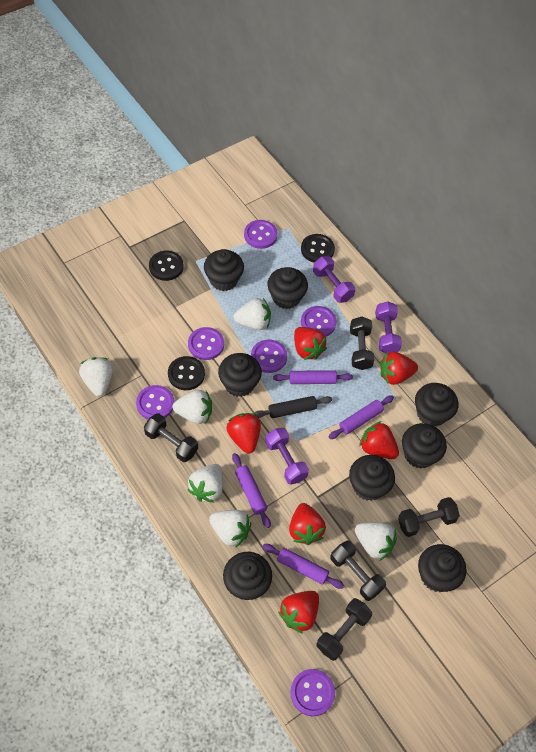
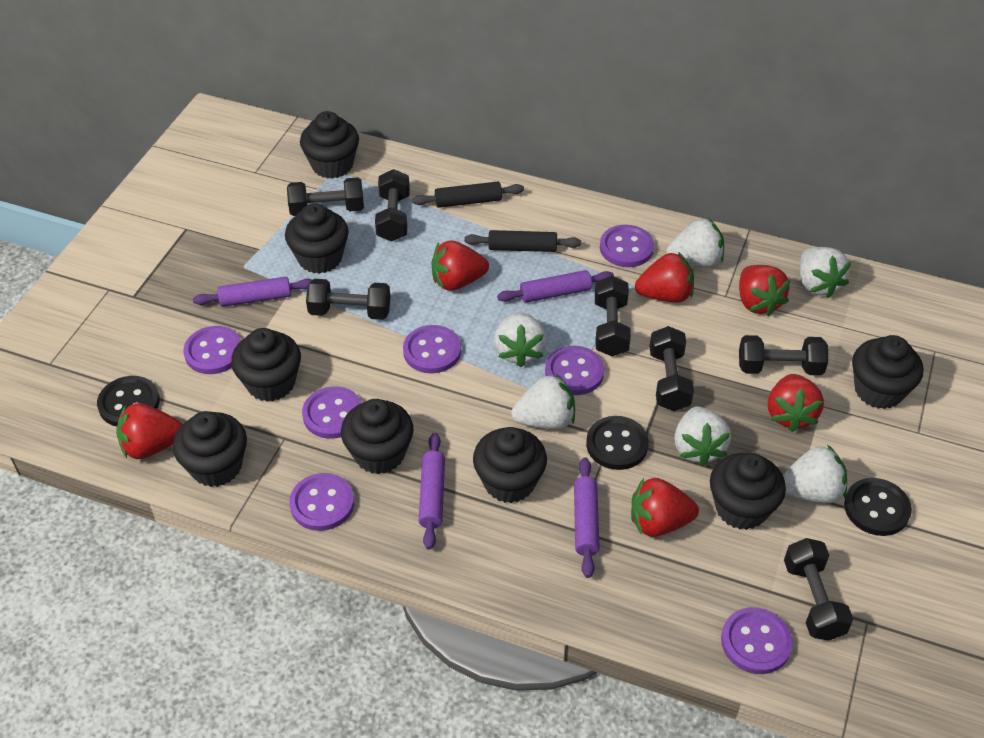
black dumbbell: [144,413,198,462] [317,598,372,661] [330,540,386,601] [350,317,374,370] [398,497,460,537] = 5 -> [287,177,364,216] [306,279,391,320] [375,169,410,241] [595,276,631,356] [649,326,694,411] [739,335,828,375] [784,538,853,641] = 7
black rolling pin: [255,396,332,418] = 1 -> [412,182,524,208] [464,230,581,252] = 2
purple button: [136,385,174,419] [188,327,224,360] [244,220,278,249] [251,340,287,373] [290,669,335,716] [301,306,337,337] = 6 -> [183,326,242,374] [289,473,354,531] [302,386,362,439] [403,325,461,373] [545,346,604,395] [600,225,654,267] [721,607,793,674] = 7
purple dumbbell: [265,428,309,485] [313,256,355,303] [375,301,402,353] = 3 -> none = 0

